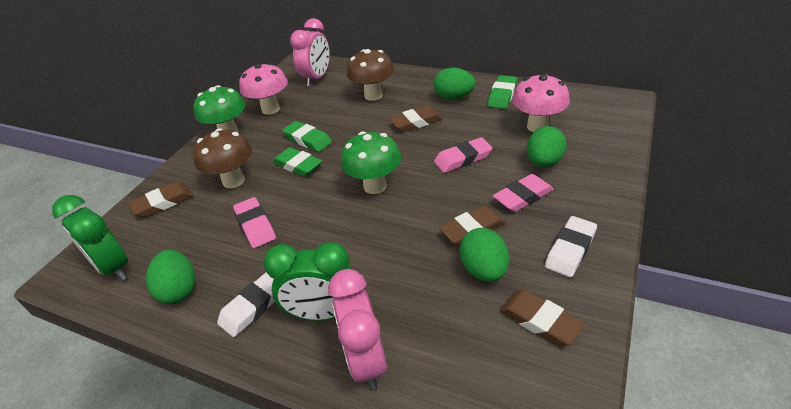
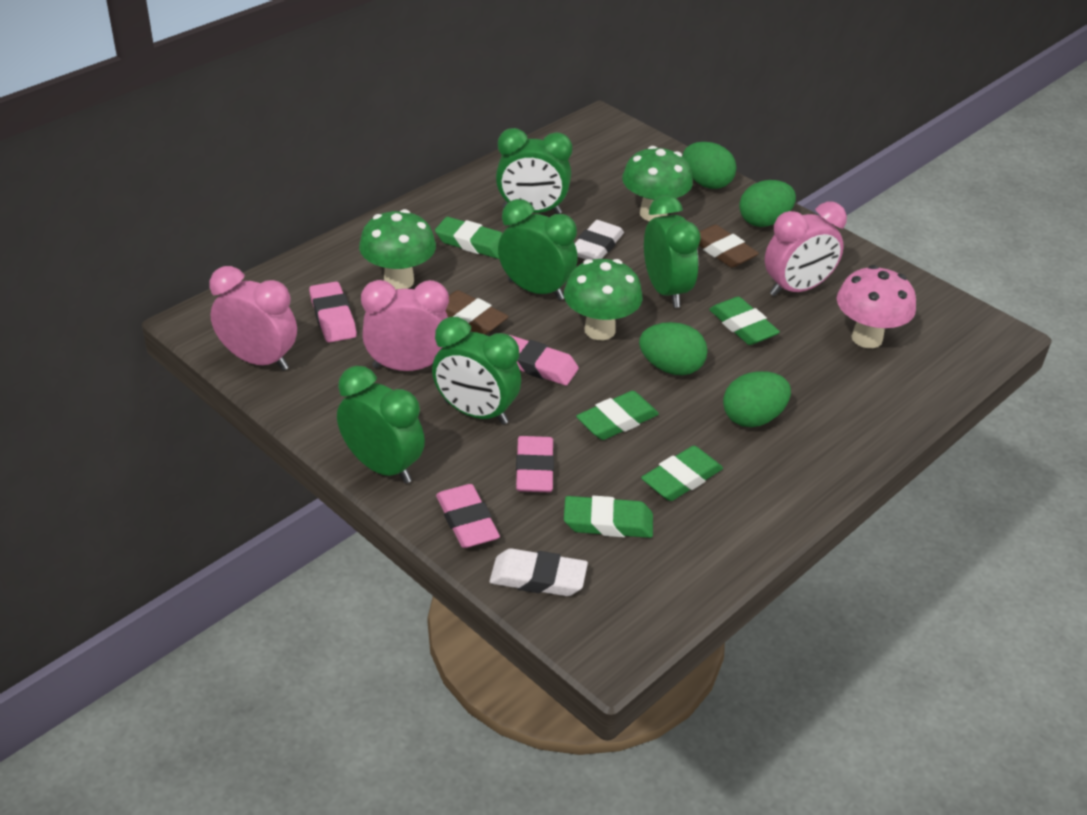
brown eraser: [129,182,193,217] [389,106,442,132] [439,205,506,246] [500,289,585,346] = 4 -> [445,290,509,335] [699,225,759,268] = 2
brown mushroom: [193,128,252,188] [347,49,394,101] = 2 -> none = 0
green clock: [52,195,128,281] [263,242,353,321] = 2 -> [337,366,425,484] [432,317,521,425] [496,128,572,214] [498,199,578,300] [644,195,701,308] = 5
green eraser: [273,147,322,177] [282,121,332,152] [488,75,517,109] = 3 -> [435,217,502,259] [564,496,653,538] [576,391,659,440] [641,446,723,501] [709,297,780,345] = 5
green mushroom: [193,85,245,132] [341,131,401,194] = 2 -> [359,209,436,290] [564,259,643,340] [622,146,693,221] = 3
pink clock: [290,18,330,86] [328,269,387,390] = 2 -> [209,266,297,371] [361,280,449,371] [765,201,847,296] = 3
pink eraser: [233,197,276,248] [434,137,492,173] [493,174,554,212] = 3 -> [309,282,357,342] [436,484,500,548] [510,335,579,386] [516,436,554,492] = 4
pink mushroom: [239,63,288,115] [512,73,570,132] = 2 -> [837,265,916,348] = 1

